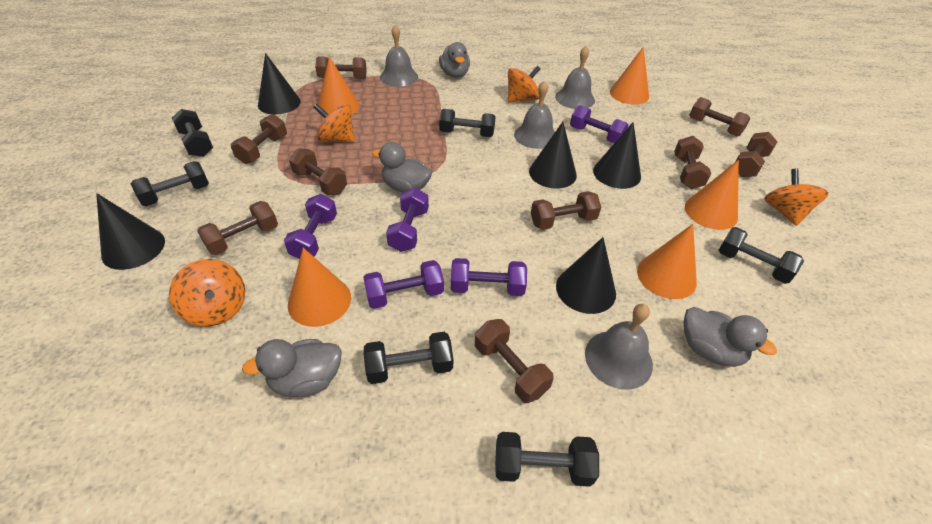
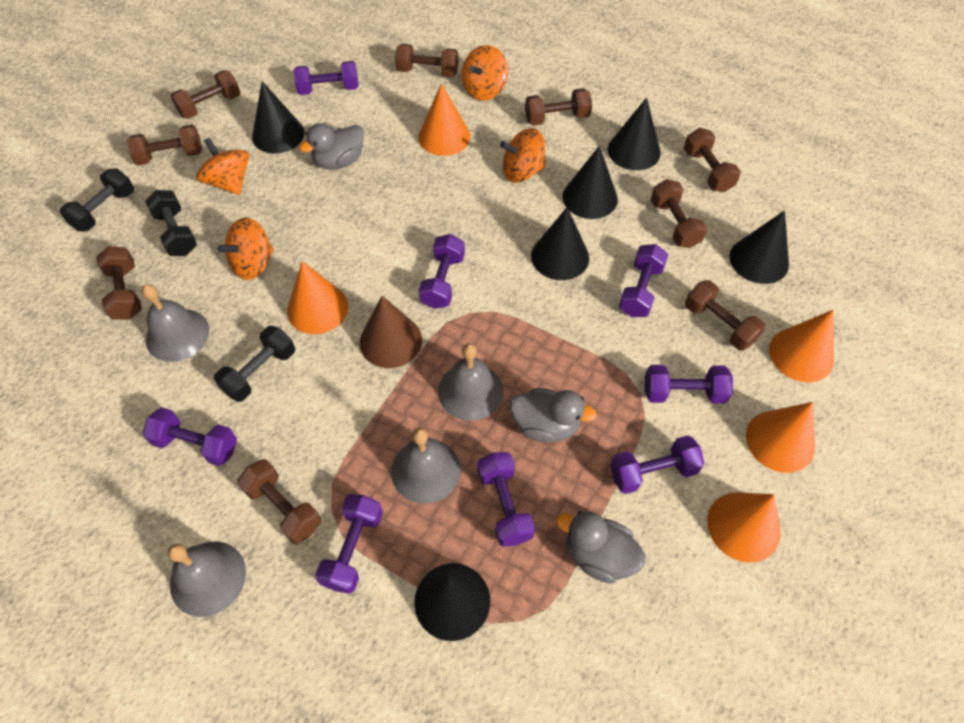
black cone: [96,193,165,270] [258,53,301,115] [529,122,577,189] [556,237,616,314] [593,122,641,189] = 5 -> [252,81,305,154] [414,563,490,641] [531,207,589,280] [562,146,618,219] [608,98,661,170] [729,210,789,284] = 6
black dumbbell: [131,161,209,206] [172,109,213,157] [364,332,453,384] [439,109,496,137] [495,432,599,487] [719,227,804,284] = 6 -> [60,168,134,232] [145,190,197,256] [214,326,295,402] = 3
brown cone: none = 0 -> [360,296,422,368] = 1
grey duck: [242,339,342,397] [372,142,432,192] [439,42,470,78] [684,307,777,367] = 4 -> [299,123,364,170] [510,388,597,442] [556,511,646,584] = 3
purple dumbbell: [284,194,337,259] [363,260,444,309] [386,188,429,252] [451,258,527,296] [570,105,629,143] = 5 -> [143,407,237,466] [293,61,359,95] [315,494,383,594] [419,234,465,309] [477,452,535,547] [610,435,705,494] [619,244,669,317] [645,365,733,404] = 8

